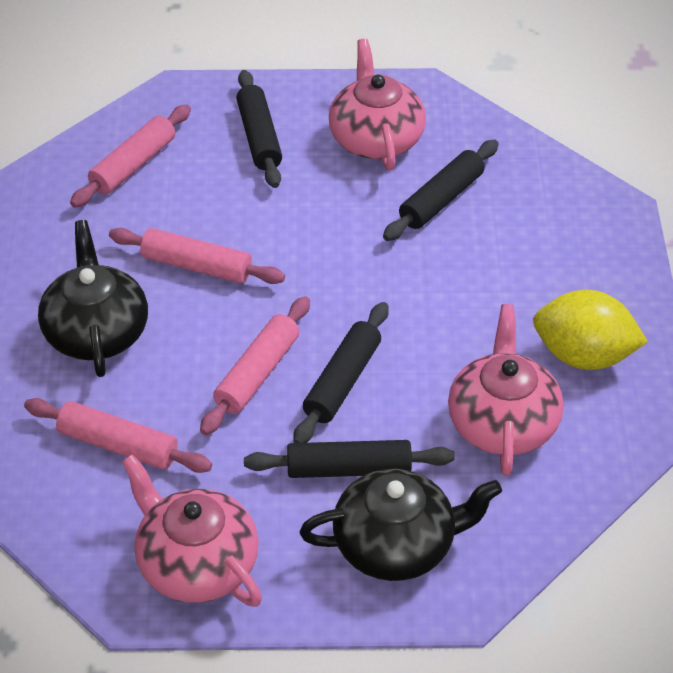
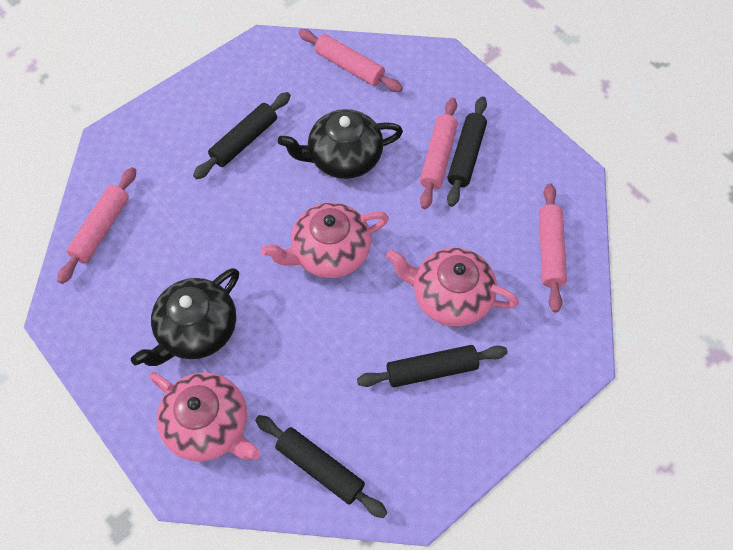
yellow lemon: [533,290,648,370] = 1 -> none = 0

